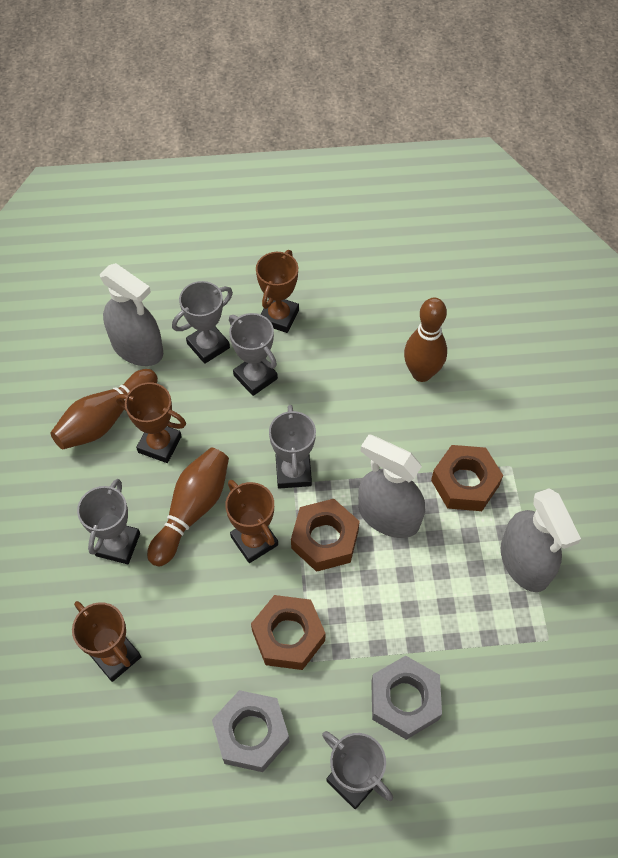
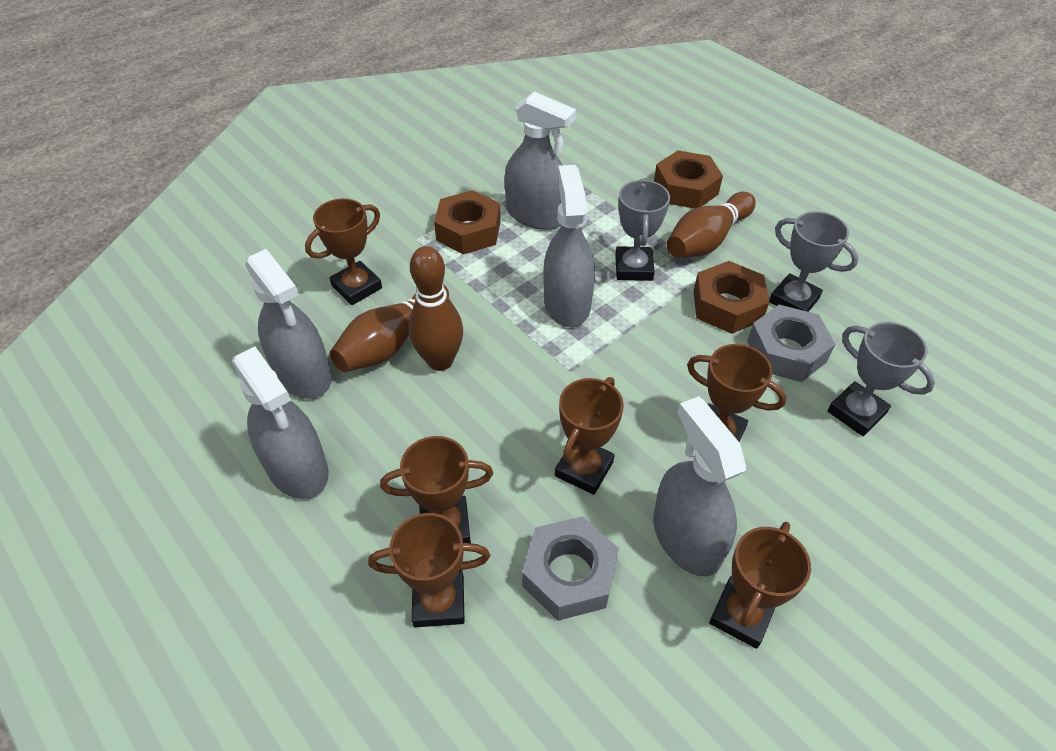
brown trophy: [72,601,141,682] [116,382,186,463] [225,480,278,563] [256,250,299,333] = 4 -> [305,198,382,305] [368,513,490,627] [380,436,493,543] [555,377,624,495] [687,344,786,441] [709,522,811,649] = 6
grey spray bottle: [100,263,163,366] [358,435,425,538] [501,488,581,592] = 3 -> [232,347,329,499] [245,249,332,399] [504,92,576,230] [543,165,595,327] [653,396,746,576] = 5
grey trophy: [77,479,140,564] [172,281,233,364] [229,313,278,396] [269,405,316,488] [322,731,393,809] = 5 -> [615,179,670,281] [769,211,858,312] [827,322,935,436] = 3

